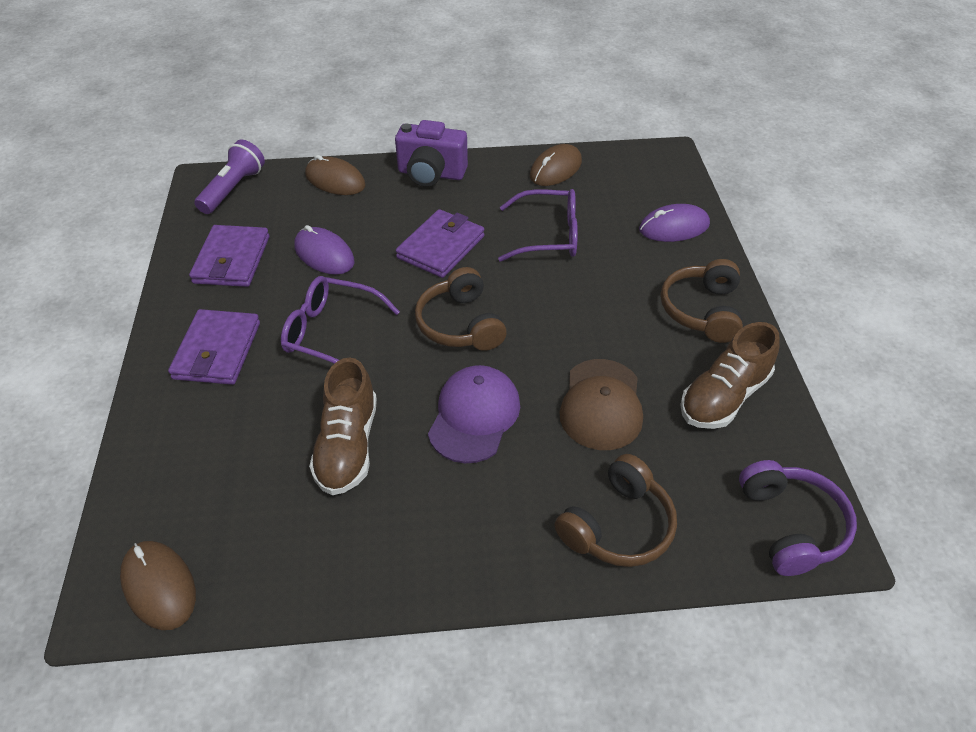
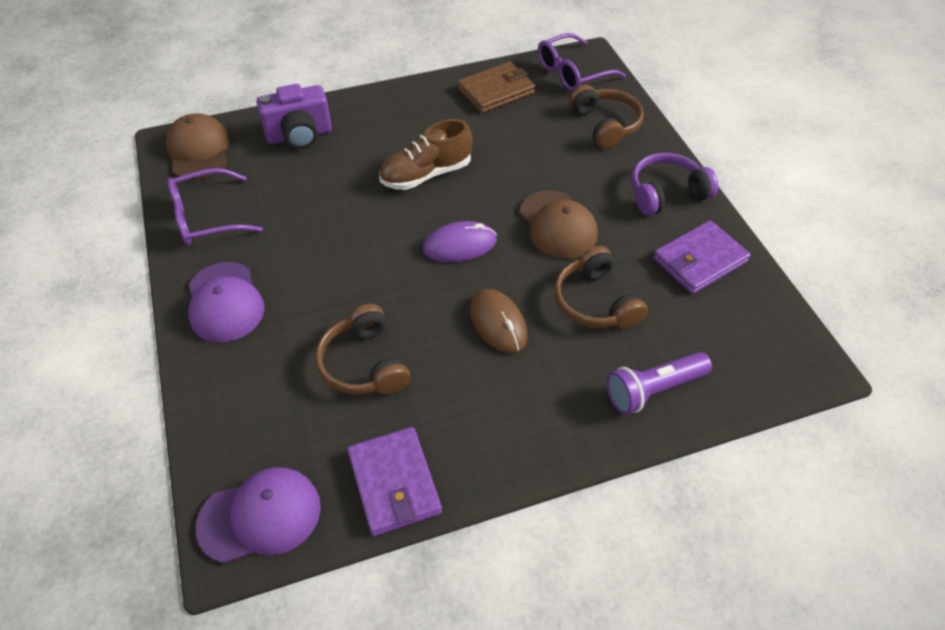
brown cap: [559,359,643,450] = 1 -> [166,113,230,180] [519,190,598,259] = 2
brown mouse: [120,541,196,630] [305,155,365,195] [530,144,582,186] = 3 -> [470,289,528,354] = 1
brown shoe: [309,358,377,495] [680,322,780,429] = 2 -> [379,119,472,190] = 1
brown wallet: none = 0 -> [458,62,535,113] = 1
purple cap: [428,365,520,463] = 1 -> [188,262,264,342] [196,467,321,564] = 2
purple mouse: [294,225,355,275] [639,204,710,242] = 2 -> [423,221,497,262] = 1
purple wallet: [168,309,260,385] [189,225,269,287] [396,209,484,278] = 3 -> [347,427,442,536] [653,220,751,294] = 2

